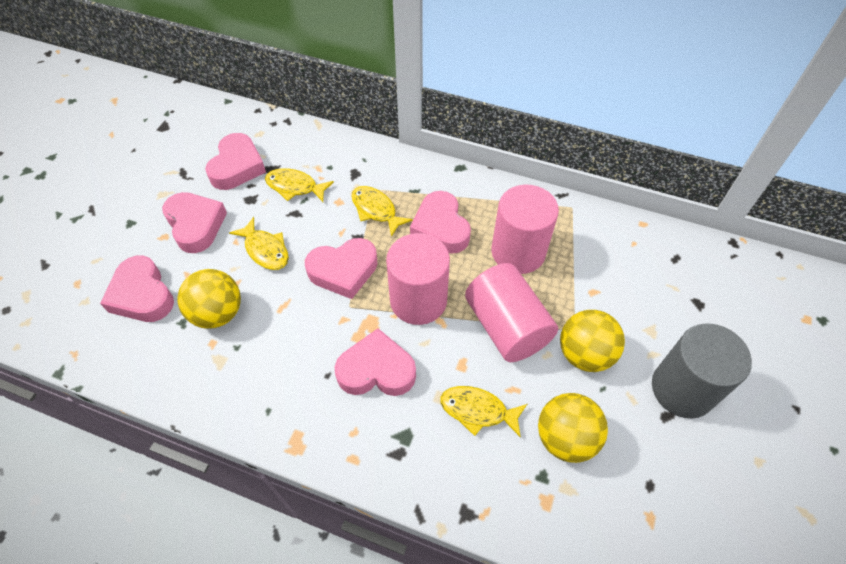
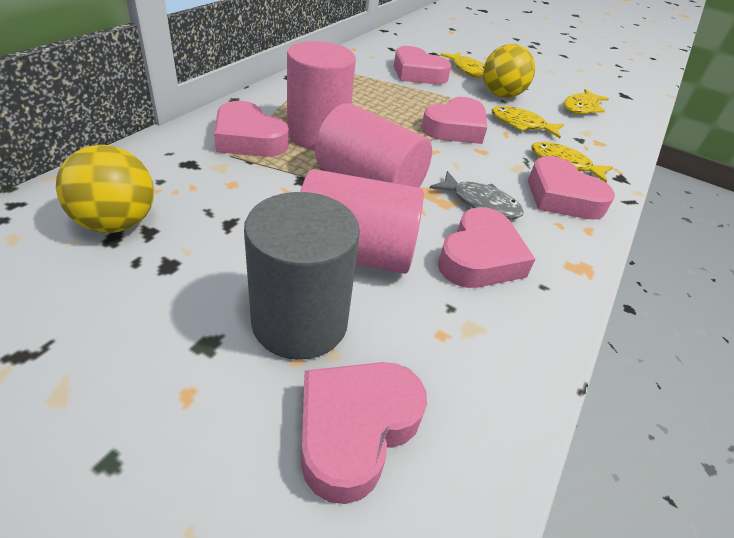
grey fish: none = 0 -> [430,171,524,220] = 1
yellow ball: [177,269,241,329] [538,393,608,463] [560,310,625,372] = 3 -> [56,145,154,233] [483,44,535,98] = 2

